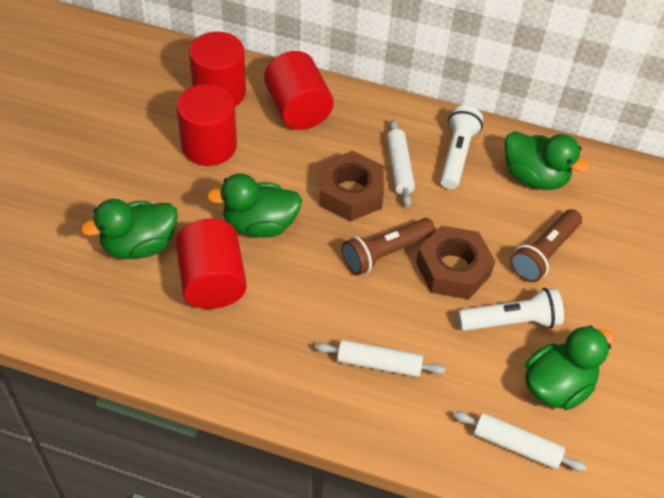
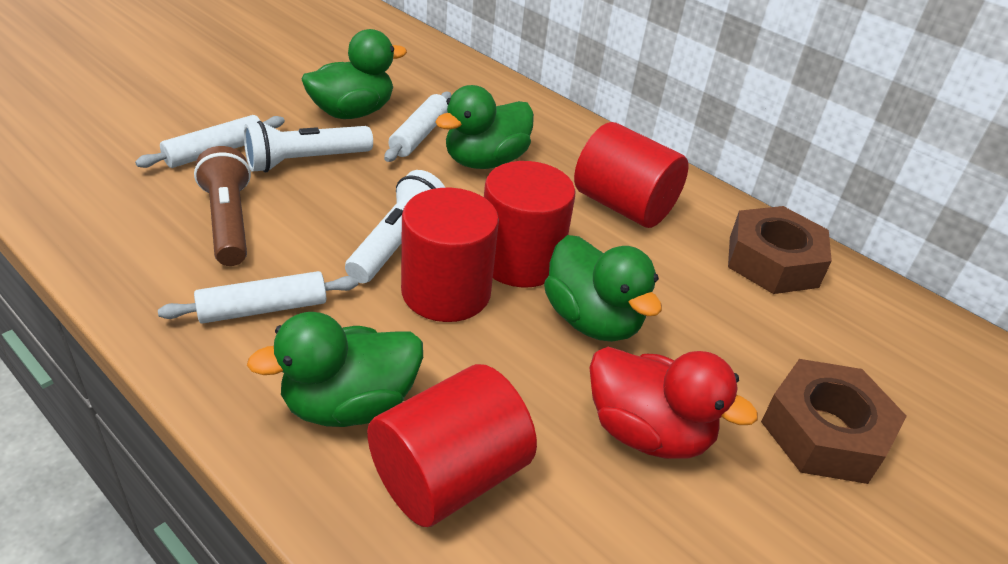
brown flashlight: [342,218,435,276] [510,209,582,282] = 2 -> [194,146,251,266] = 1
red duck: none = 0 -> [590,347,758,459] = 1

